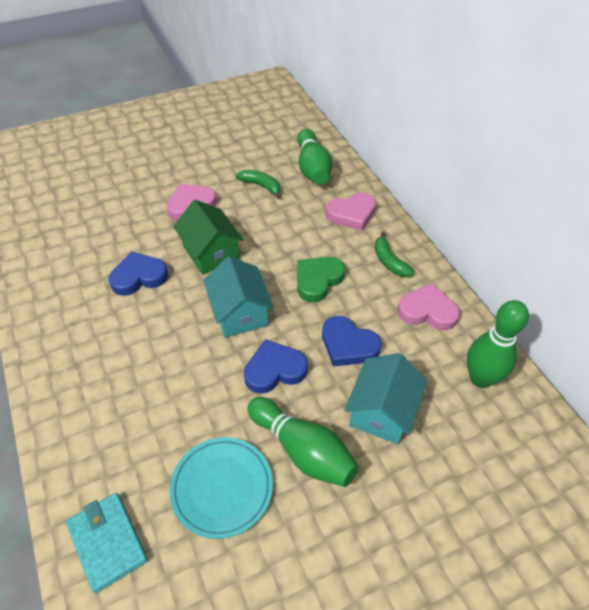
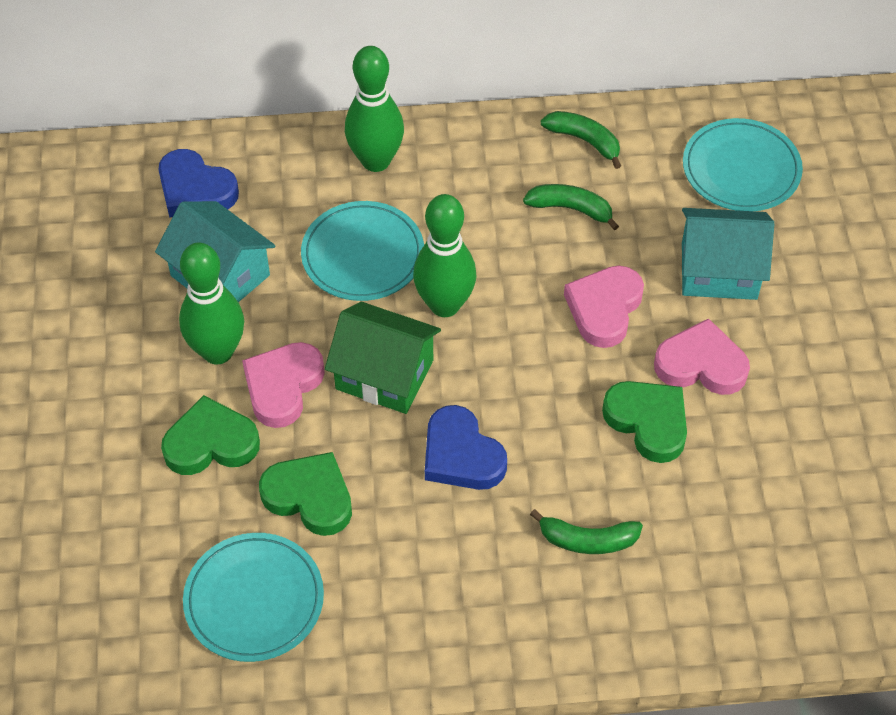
blue heart: [109,251,168,296] [244,339,308,394] [322,316,382,367] = 3 -> [158,149,239,218] [425,405,507,490] = 2
green banana: [236,170,281,199] [375,231,415,277] = 2 -> [523,184,619,231] [530,509,643,554] [541,111,621,169] = 3
green heart: [297,257,345,303] = 1 -> [161,395,260,475] [259,452,352,536] [602,381,687,463] = 3
turquoise plate: [169,437,273,539] = 1 -> [183,533,324,662] [301,201,424,301] [683,118,803,211] = 3
turquoise wallet: [66,493,148,593] = 1 -> none = 0

